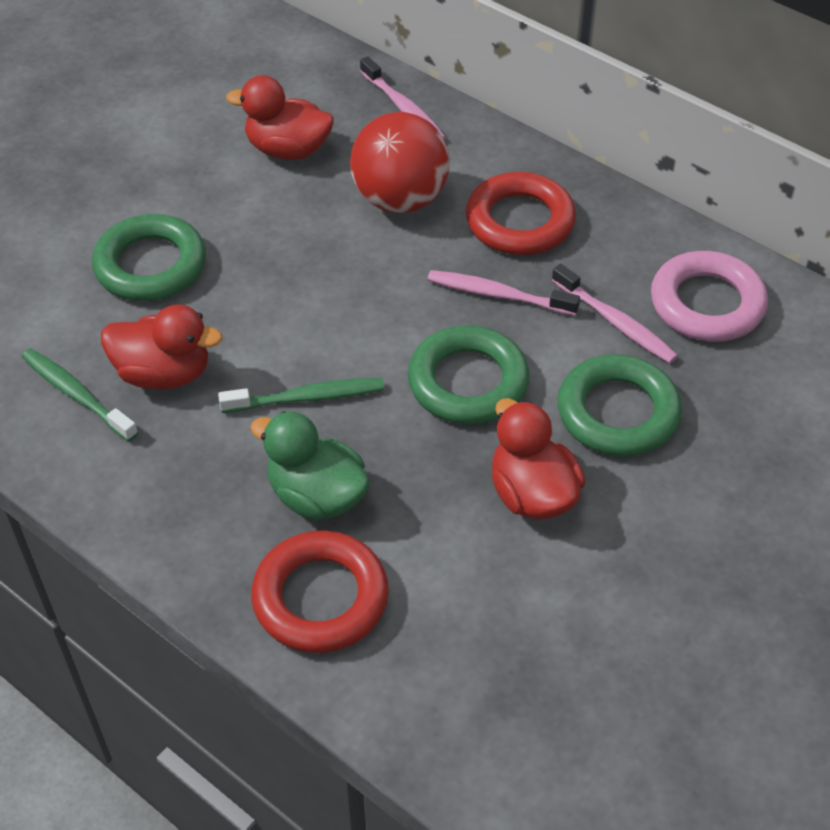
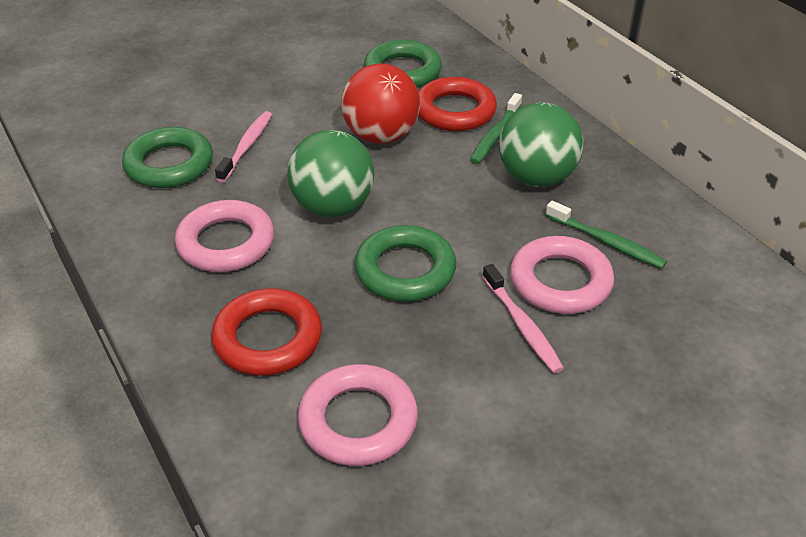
green ball: none = 0 -> [287,130,374,217] [499,103,583,187] = 2
green duck: [250,411,370,520] = 1 -> none = 0
pink ring: [651,251,768,342] = 1 -> [175,200,274,272] [298,364,418,466] [510,236,614,314] = 3
pink toothbrush: [360,56,446,140] [427,270,580,316] [552,264,678,363] = 3 -> [215,111,272,182] [482,264,564,373] = 2
red duck: [101,305,223,389] [226,75,334,160] [492,398,585,519] = 3 -> none = 0

